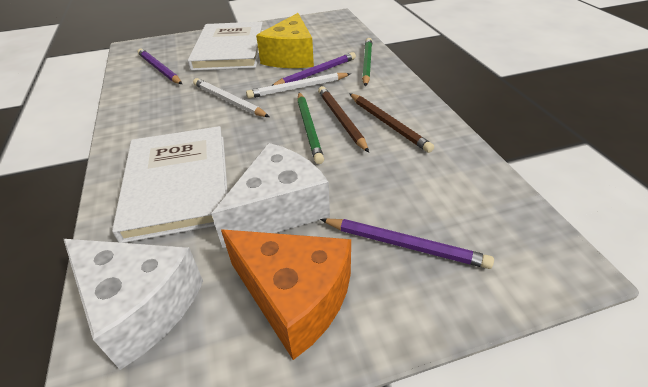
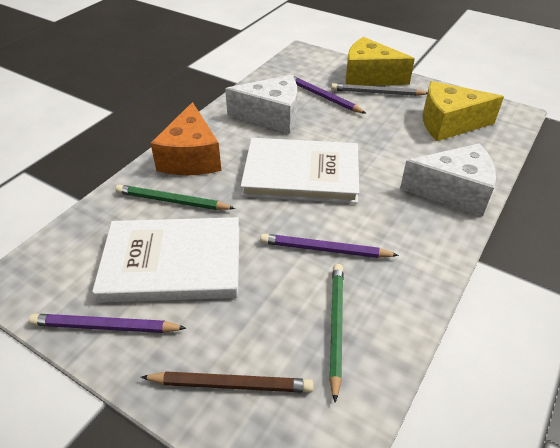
brown pencil: [318,86,369,153] [349,93,434,153] = 2 -> [141,372,313,393] = 1
grey pencil: none = 0 -> [331,83,428,96] = 1
white pencil: [193,78,269,117] [246,73,351,99] = 2 -> none = 0
yellow cheese: [256,13,314,68] = 1 -> [345,37,415,86] [423,81,504,141] = 2

